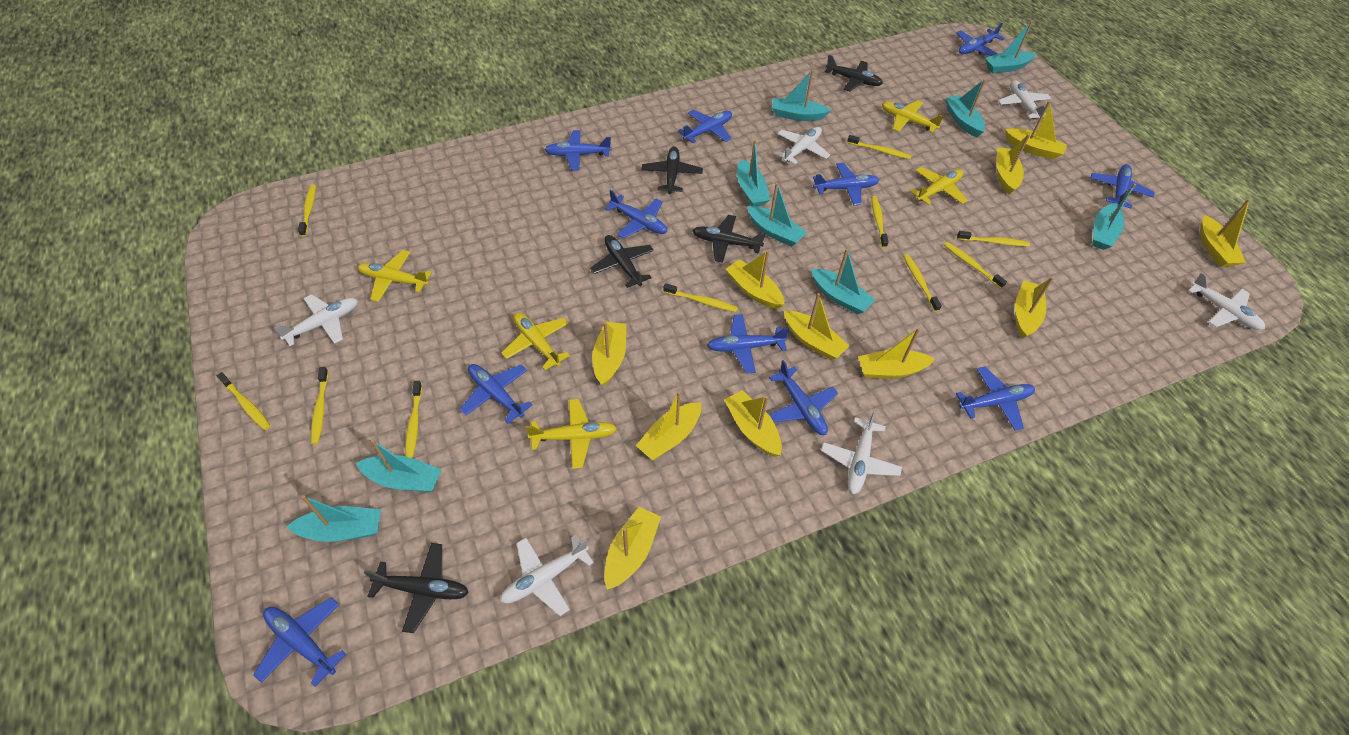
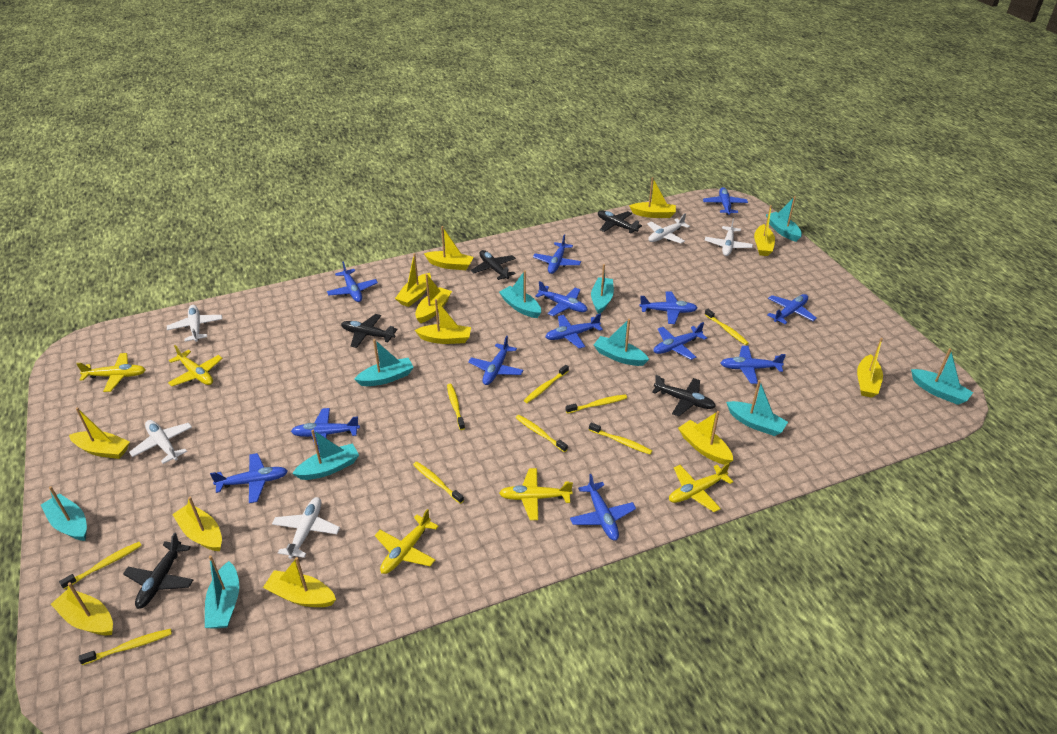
blue plane: [253,597,346,687] [460,364,533,424] [545,130,611,170] [605,190,667,238] [678,110,732,143] [707,314,789,374] [768,360,838,435] [813,163,879,206] [956,23,1005,56] [956,367,1035,431] [1090,164,1155,209] = 11 -> [210,453,288,503] [291,408,360,452] [327,262,378,302] [468,336,523,385] [533,234,581,274] [535,281,587,316] [545,314,603,349] [570,474,636,540] [639,291,697,324] [653,322,707,360] [703,187,748,215] [721,346,786,384] [767,294,817,324] = 13
turquoise boat: [286,495,381,542] [356,439,442,492] [737,140,770,207] [747,183,807,246] [772,70,831,121] [811,249,876,314] [946,79,986,137] [985,21,1036,74] [1092,183,1136,250] = 9 -> [41,486,87,541] [205,556,239,629] [292,430,359,480] [354,339,414,386] [499,270,541,318] [591,264,614,314] [594,319,649,366] [726,380,788,436] [766,196,802,242] [911,348,973,405] = 10
white plane: [274,294,358,346] [500,535,594,616] [776,127,830,165] [821,411,902,494] [998,80,1052,119] [1188,272,1265,330] = 6 -> [129,420,192,464] [167,305,222,342] [272,497,340,559] [647,213,690,243] [705,218,753,256] = 5
yellow boat: [592,321,626,386] [604,507,661,590] [636,391,701,461] [724,390,782,457] [726,250,785,309] [784,293,849,360] [858,327,935,379] [996,134,1030,194] [1005,101,1067,160] [1015,277,1054,338] [1200,199,1250,267] = 11 -> [51,582,113,635] [69,407,130,459] [172,497,222,551] [263,557,336,607] [395,253,431,307] [415,274,452,323] [415,299,471,344] [424,226,474,270] [629,177,676,218] [678,411,733,465] [754,205,775,256] [857,338,883,398] = 12
yellow toothbrush: [217,372,270,430] [298,184,316,237] [311,367,328,444] [405,381,422,458] [663,283,738,312] [847,135,912,159] [871,196,889,248] [903,254,942,312] [944,242,1007,289] [957,231,1030,247] = 10 -> [59,542,142,589] [79,629,172,665] [413,462,464,504] [447,384,465,430] [516,415,568,452] [524,365,569,403] [566,394,627,414] [589,423,652,454] [705,309,749,345] = 9

